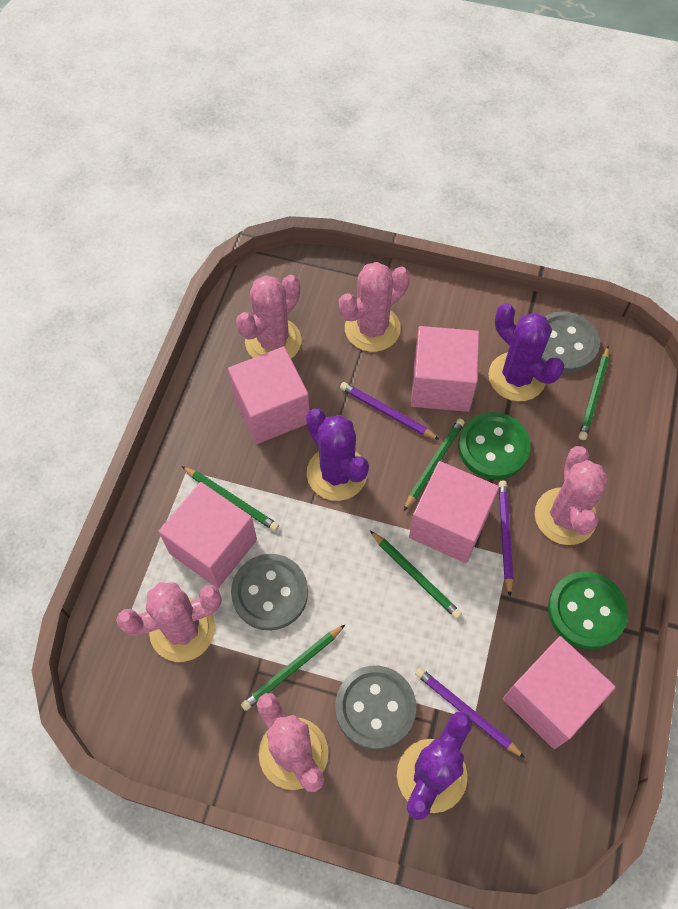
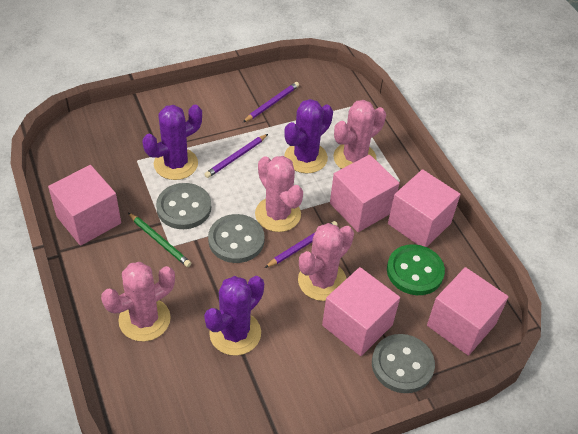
green button: [458,412,531,480] [548,571,628,649] = 2 -> [387,244,445,295] = 1
green pencil: [182,466,279,531] [241,625,345,711] [370,531,462,619] [404,418,465,511] [579,346,609,440] = 5 -> [128,213,191,267] = 1
pink cactus: [116,582,222,662] [236,275,301,359] [257,693,329,792] [339,262,410,352] [535,446,608,545] = 5 -> [101,262,175,341] [255,156,303,232] [298,223,354,301] [334,100,386,169] = 4

